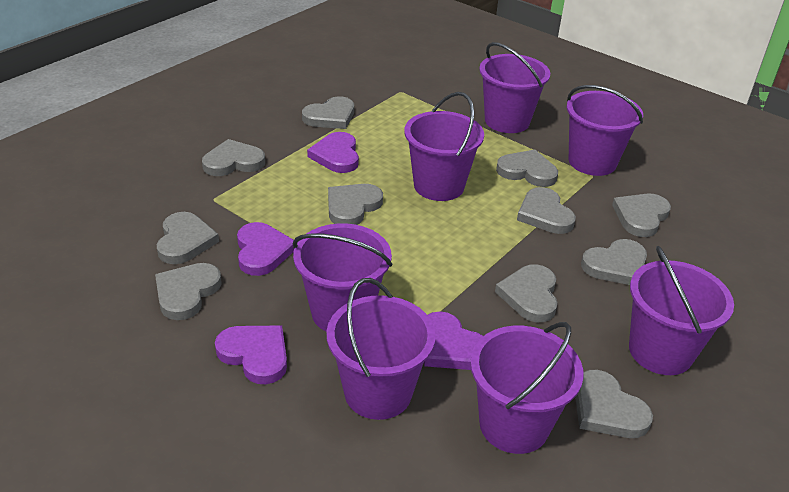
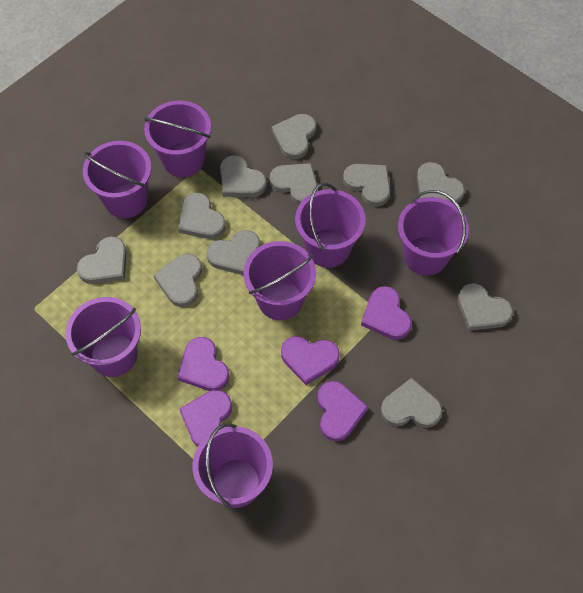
purple heart: [215,325,287,384] [237,222,294,276] [307,132,359,173] [424,311,483,370] = 4 -> [177,337,229,391] [179,390,232,447] [281,336,340,385] [317,381,368,441] [361,286,412,340] = 5

